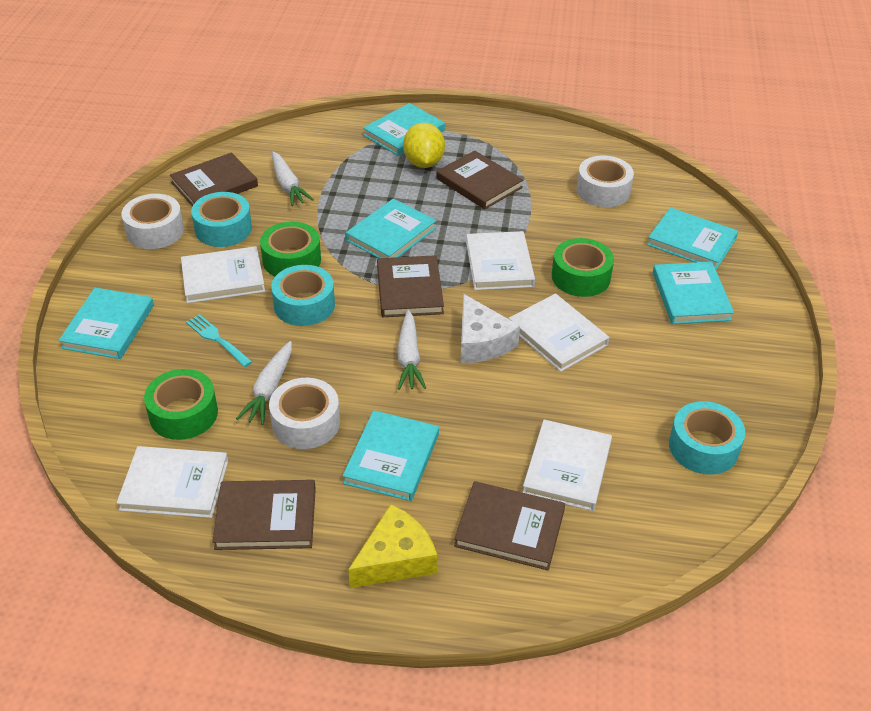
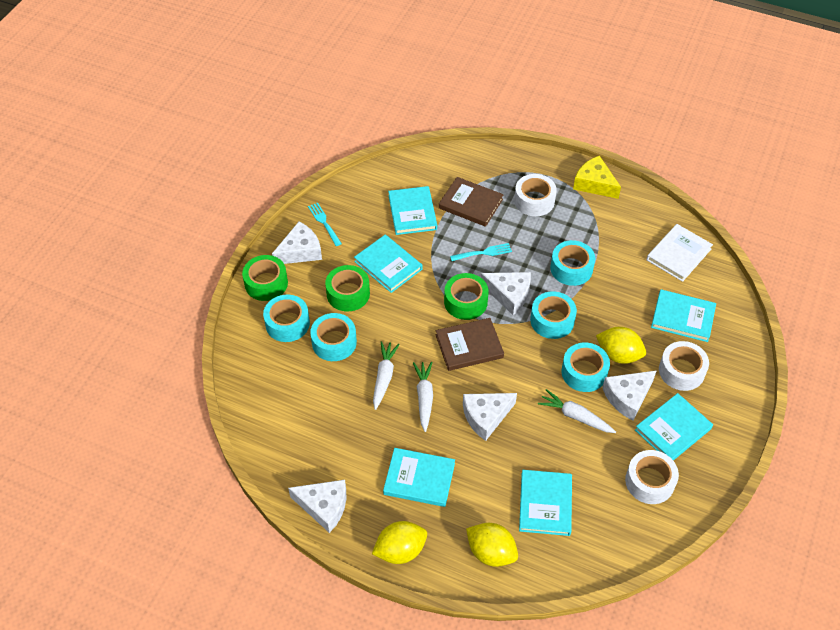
brown book: [170,152,258,206] [212,480,316,550] [377,255,444,317] [437,151,523,209] [454,481,565,570] = 5 -> [436,318,504,371] [439,177,504,227] = 2
turquoise fork: [186,314,252,367] = 1 -> [308,203,342,246] [450,243,512,261] = 2
turquoise tape: [191,192,252,247] [271,265,335,326] [669,401,745,474] = 3 -> [263,295,310,342] [310,313,357,361] [530,291,577,339] [550,240,595,286] [561,343,610,392] = 5
white book: [117,446,228,518] [181,246,265,303] [466,231,535,290] [509,293,609,372] [522,420,612,511] = 5 -> [646,224,713,282] = 1
white cheese: [461,294,520,363] = 1 -> [272,222,322,264] [288,480,346,533] [463,393,517,441] [481,272,531,315] [602,370,657,421] = 5
yellow lemon: [403,123,445,168] = 1 -> [372,521,427,564] [466,523,518,567] [596,327,646,364] = 3

